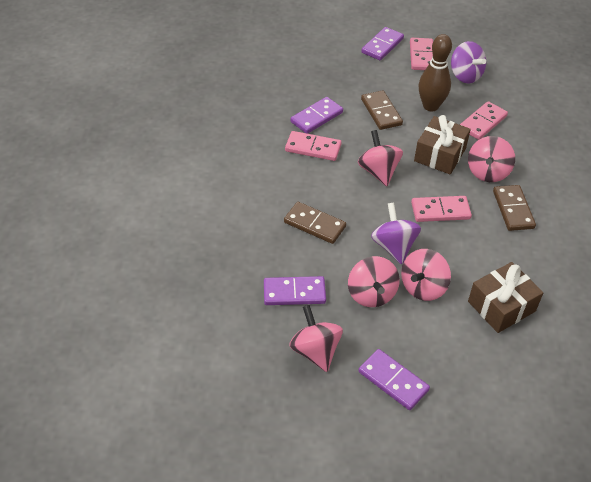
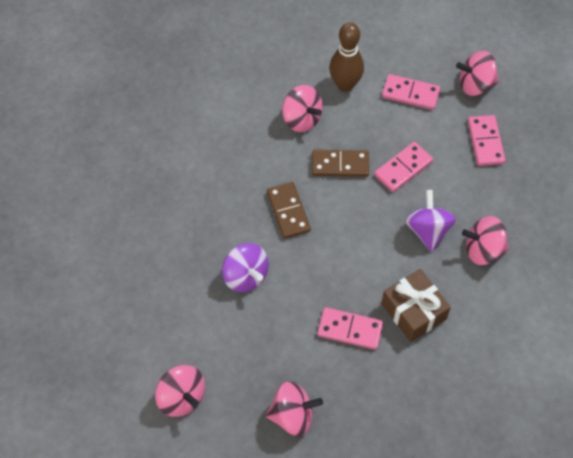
brown domino: [284,202,346,244] [361,90,403,130] [493,185,536,231] = 3 -> [267,182,311,239] [312,149,369,177] = 2
brown gift: [414,115,471,174] [468,262,543,333] = 2 -> [381,269,451,342] = 1
purple domino: [264,276,326,305] [290,97,343,134] [358,349,430,410] [361,27,404,60] = 4 -> none = 0

